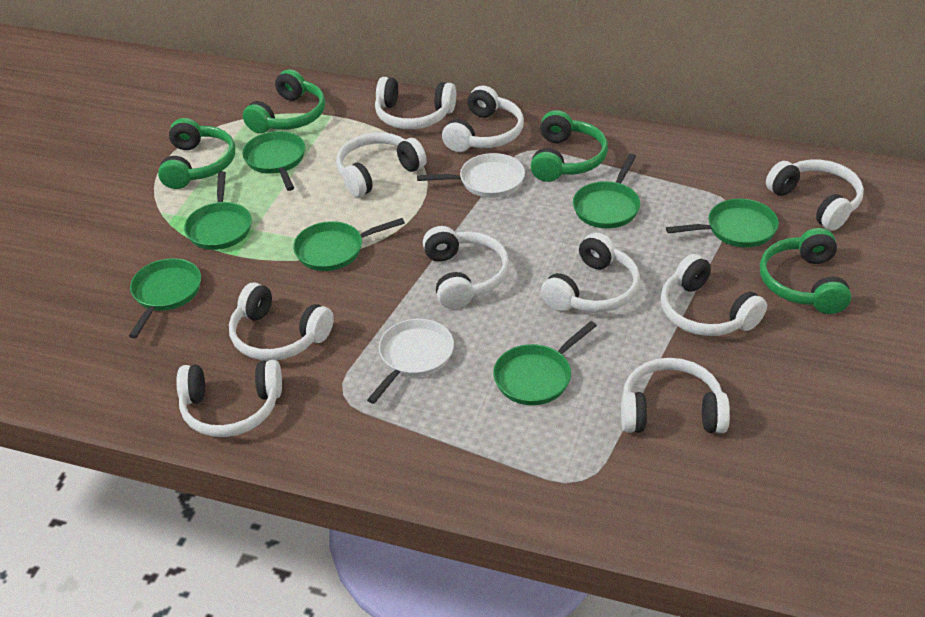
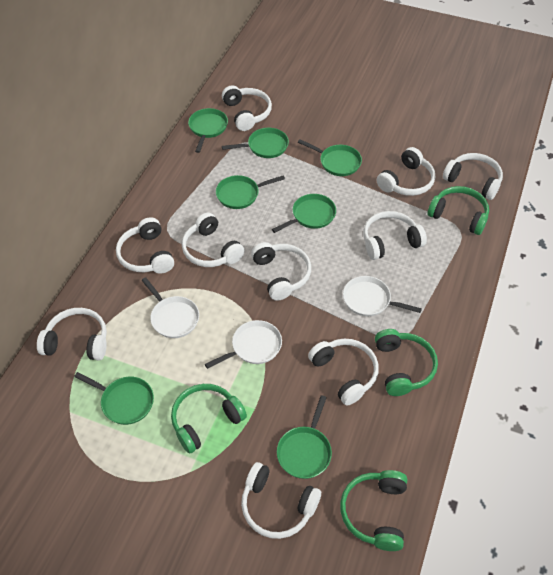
white pan: [367,319,454,404] [417,153,525,198] = 2 -> [141,277,199,338] [205,320,282,369] [343,276,422,316] = 3

